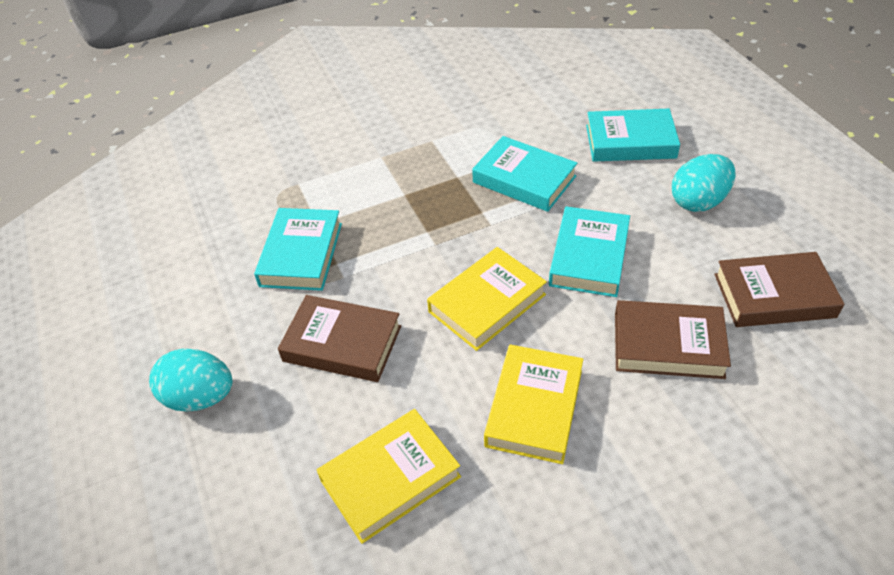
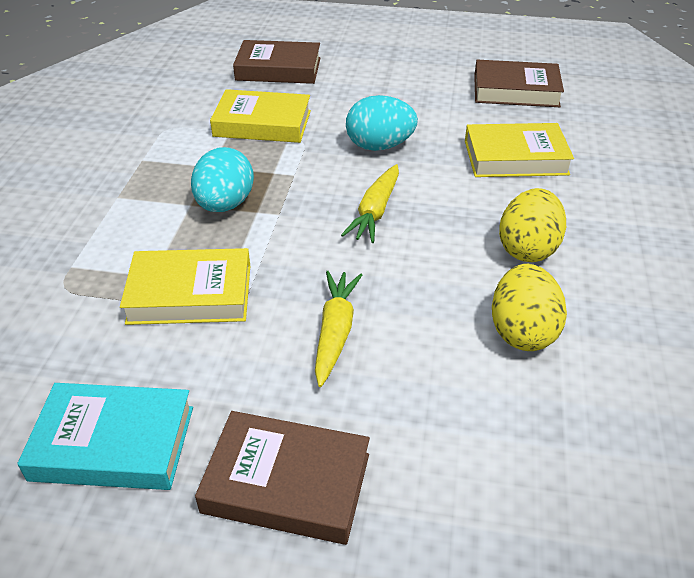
turquoise book: [254,208,342,291] [472,136,578,212] [549,206,630,297] [586,109,680,162] = 4 -> [17,383,193,490] = 1
yellow carrot: none = 0 -> [315,271,362,387] [341,164,399,243] = 2
yellow egg: none = 0 -> [492,264,567,351] [499,188,566,262] = 2

